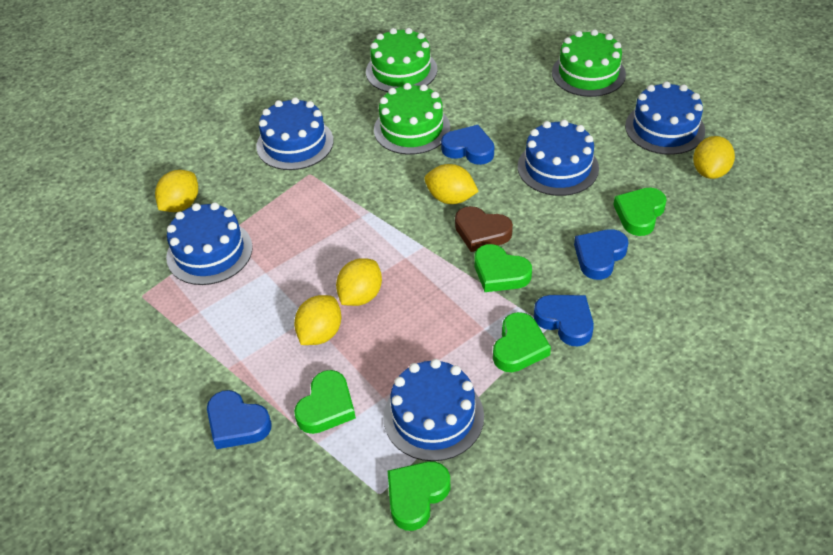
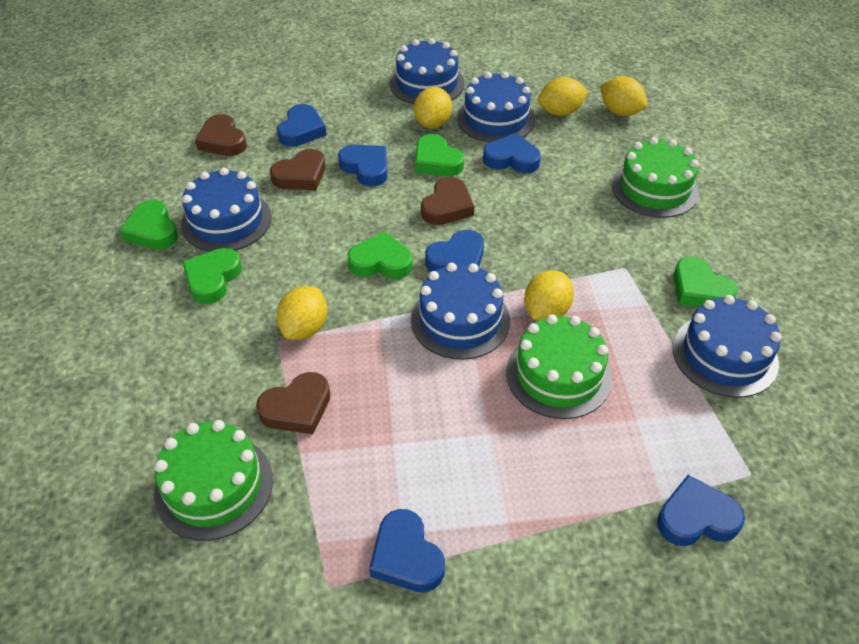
blue heart: [207,390,272,449] [441,125,494,165] [534,295,594,346] [574,229,629,280] = 4 -> [277,104,327,147] [338,145,388,187] [369,509,445,592] [425,230,484,272] [483,133,541,173] [657,475,745,546] = 6
brown heart: [455,206,513,252] = 1 -> [195,114,247,156] [256,372,330,434] [270,149,326,190] [421,177,474,225] = 4

